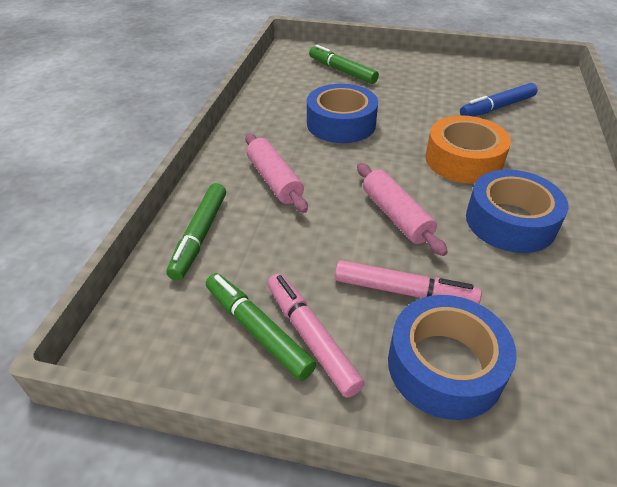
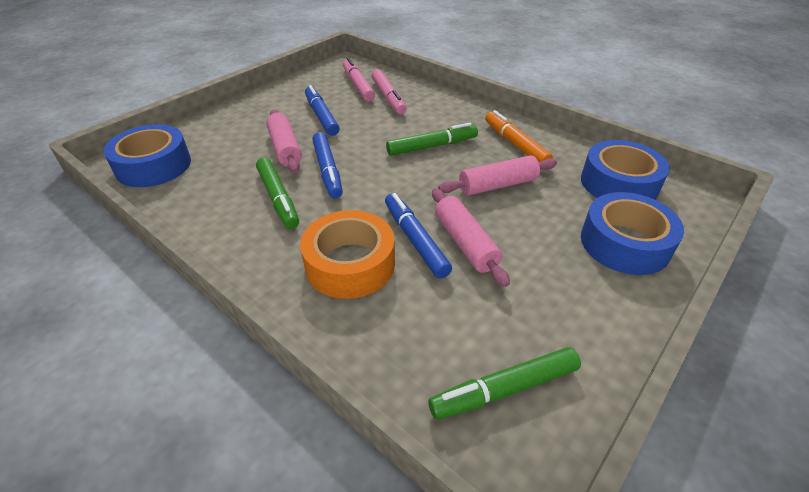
blue marker: [460,83,538,116] = 1 -> [305,85,340,136] [312,132,343,199] [385,193,452,279] = 3
orange marker: none = 0 -> [485,110,553,162] = 1
pink rolling pin: [245,133,308,213] [357,163,448,256] = 2 -> [266,110,302,173] [432,188,510,287] [438,155,557,196] = 3

